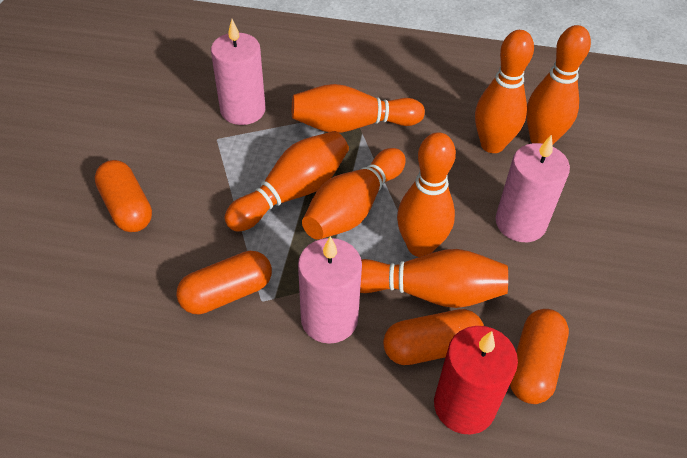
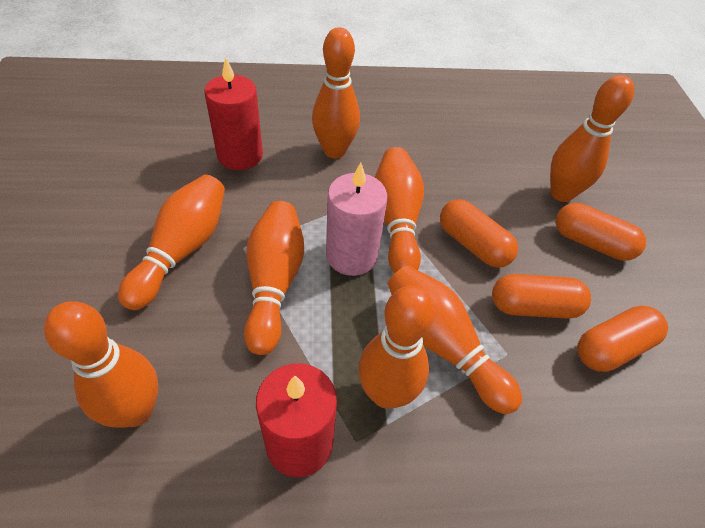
orange bowling pin: [225,131,349,232] [292,84,425,133] [302,148,406,240] [360,249,508,308] [397,132,456,257] [475,30,534,153] [526,25,591,144] = 7 -> [44,301,158,427] [118,175,225,310] [244,201,304,355] [312,27,360,158] [358,286,435,409] [375,147,424,273] [388,265,522,414] [550,75,634,202] = 8
pink candle: [211,19,266,125] [298,236,362,344] [495,134,570,242] = 3 -> [326,162,387,276] = 1
red candle: [434,326,518,435] = 1 -> [204,57,263,170] [256,363,337,477] = 2

